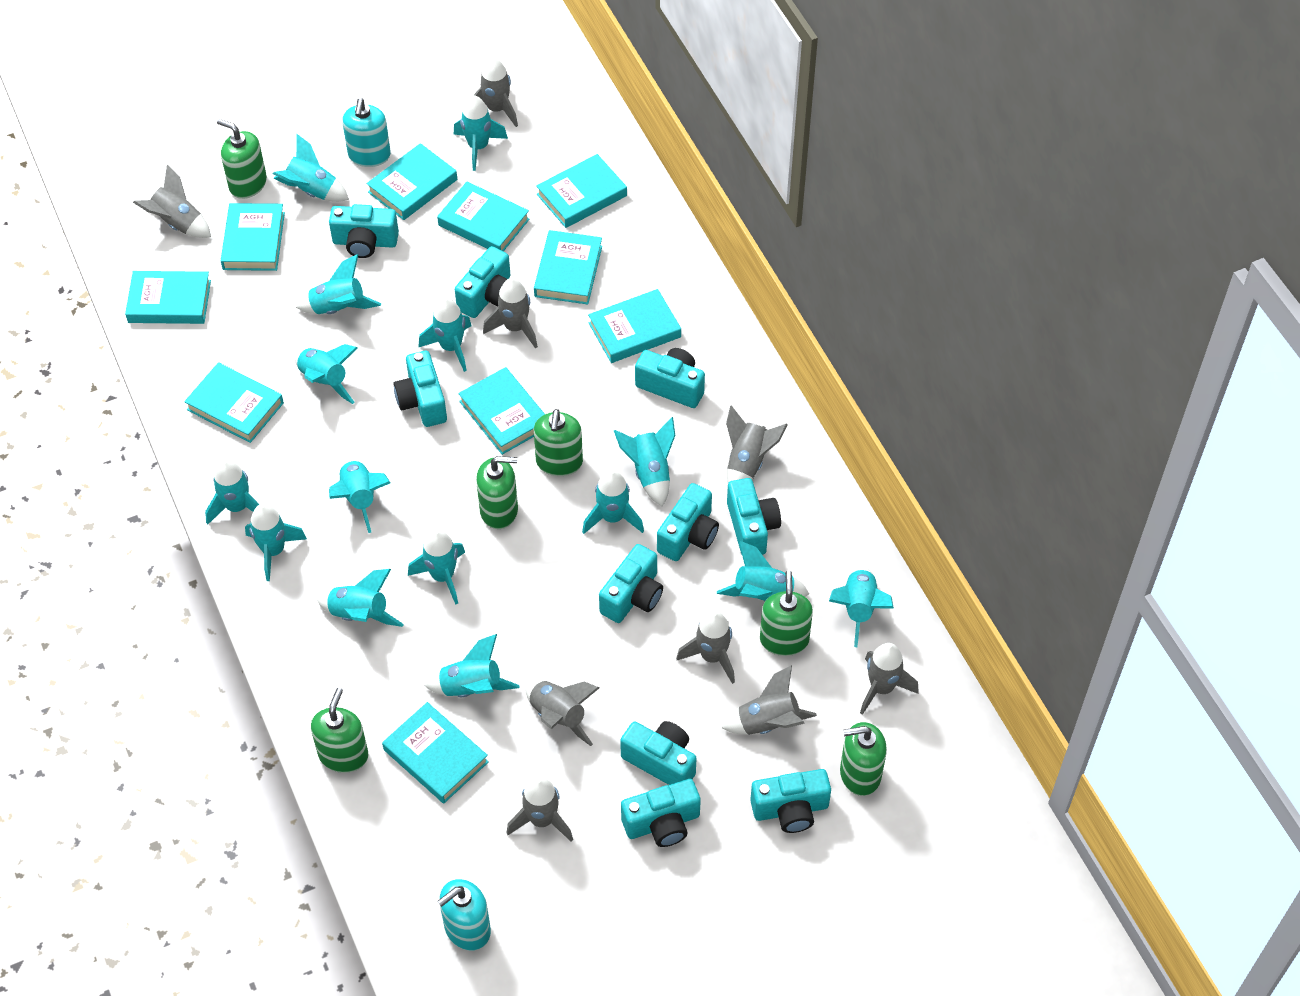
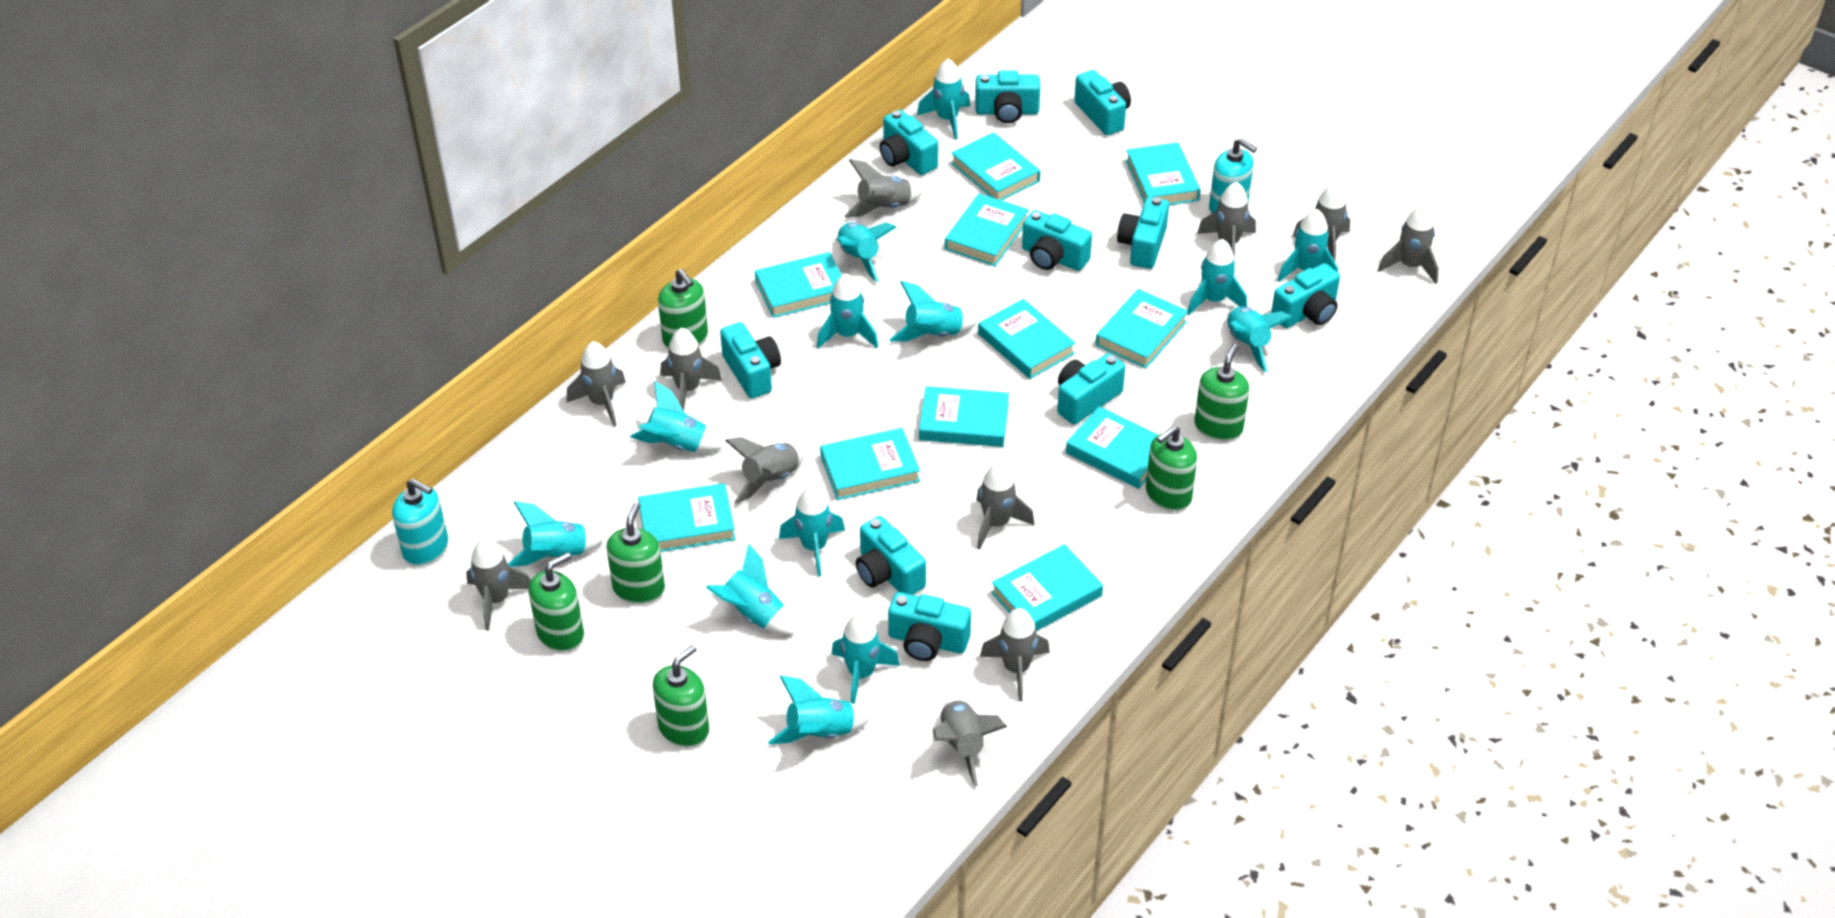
grey rocket: [133,165,211,238] [474,57,518,127] [483,278,538,349] [506,777,573,842] [525,681,599,746] [676,611,735,684] [722,665,817,735] [726,405,788,483] [860,643,919,715] = 9 -> [466,539,531,631] [567,341,626,427] [660,328,722,410] [725,437,804,504] [844,159,922,218] [933,699,1007,786] [976,463,1035,549] [980,608,1050,701] [1197,182,1256,258] [1292,183,1350,261] [1378,205,1439,284] = 11
turquoise book: [125,271,211,324] [184,362,284,443] [221,203,285,271] [366,143,457,220] [382,702,489,803] [437,182,529,252] [458,367,545,455] [534,230,602,304] [536,154,627,228] [588,289,681,363] = 10 -> [638,483,735,552] [755,252,842,318] [820,428,920,500] [919,386,1009,447] [945,193,1029,266] [951,132,1040,201] [978,299,1076,379] [991,544,1103,631] [1066,406,1158,489] [1096,289,1188,368] [1125,142,1201,205] = 11
turquoise rocket: [205,459,260,525] [245,504,307,581] [273,134,349,202] [295,344,358,404] [296,254,381,314] [317,569,404,627] [329,459,391,533] [408,530,465,605] [418,298,471,372] [425,634,520,697] [454,95,508,171] [582,470,644,534] [614,417,675,507] [717,541,809,601] [829,567,894,647] = 15 -> [508,501,604,567] [630,381,723,452] [706,543,794,635] [768,675,871,745] [779,486,845,577] [817,274,879,348] [832,613,900,704] [837,222,896,282] [889,281,976,342] [917,58,970,139] [1187,239,1247,315] [1227,306,1293,372] [1278,209,1338,282] = 13

